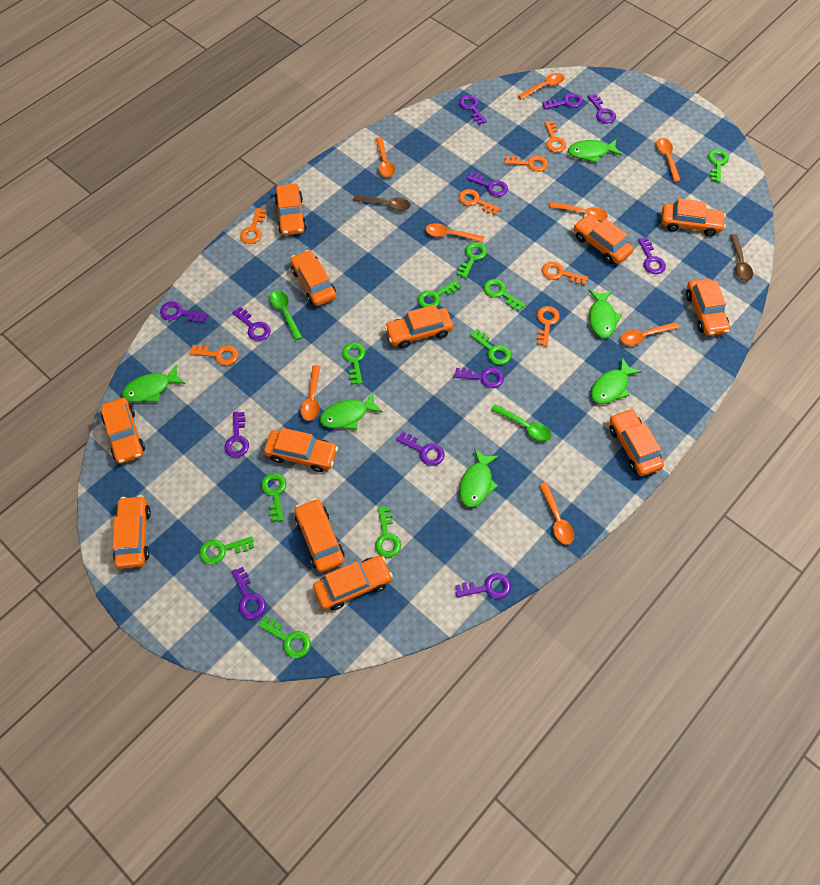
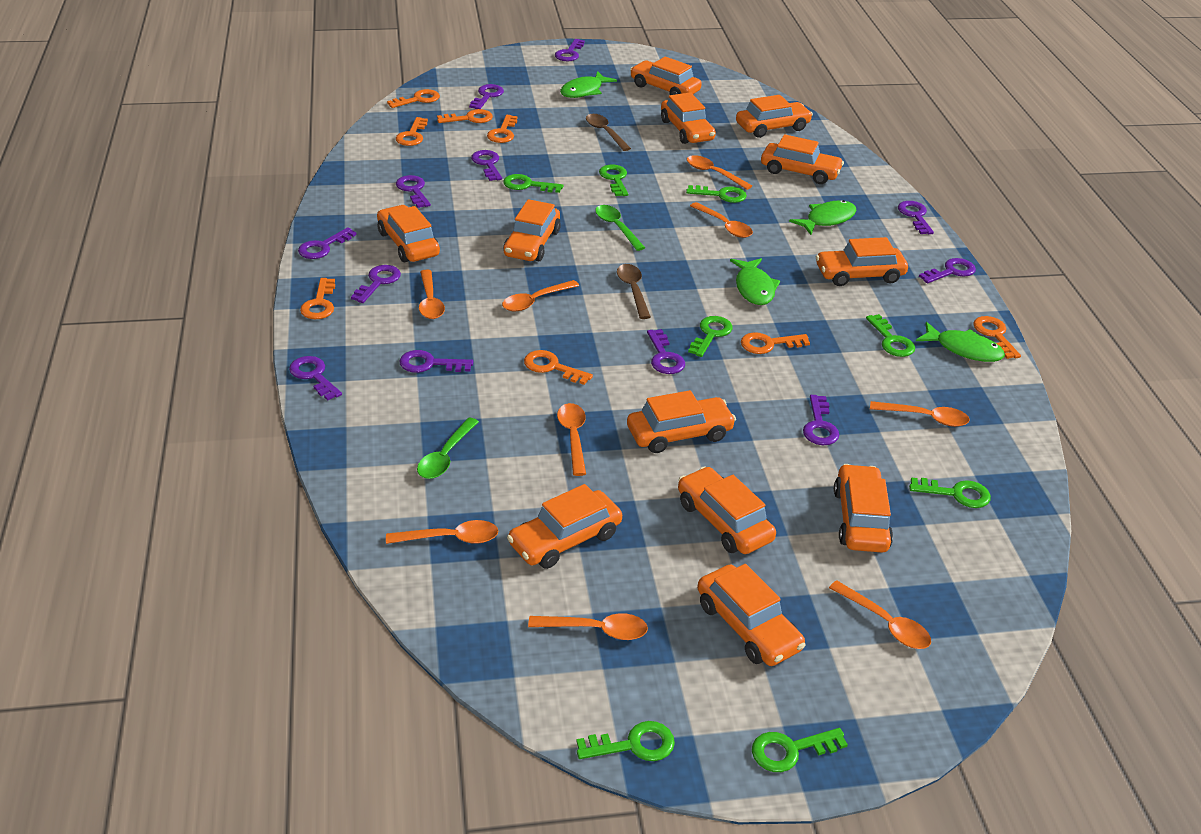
green fish: [122,364,185,402] [320,392,383,429] [459,448,499,508] [568,139,622,163] [589,290,622,338] [591,358,642,404] = 6 -> [560,71,617,98] [730,258,780,305] [789,200,857,235] [916,322,1005,362] = 4
green key: [199,537,254,564] [259,616,311,658] [261,473,287,522] [342,343,365,385] [375,507,401,558] [418,280,461,308] [457,242,487,278] [470,329,511,365] [483,279,526,311] [708,149,729,182] = 10 -> [503,174,563,193] [576,721,675,761] [599,164,628,196] [686,185,747,203] [688,316,733,357] [752,728,848,772] [866,314,915,357] [909,477,991,508] = 8
orange key: [189,345,238,366] [240,208,266,244] [459,189,500,215] [505,156,548,172] [537,306,560,347] [542,262,588,285] [544,121,566,152] = 7 -> [300,278,335,319] [387,89,440,108] [396,117,428,146] [437,109,493,123] [487,115,518,143] [524,350,593,385] [741,332,810,354] [973,316,1021,359] = 8
orange spoon: [301,365,321,421] [376,137,395,177] [425,223,484,242] [518,73,564,100] [539,482,574,545] [549,202,608,221] [621,322,679,346] [656,138,681,182] = 8 -> [386,520,498,544] [419,269,445,319] [502,280,579,311] [528,613,648,640] [557,403,586,476] [687,155,752,190] [690,202,753,238] [829,580,931,649] [870,401,970,427] = 9

